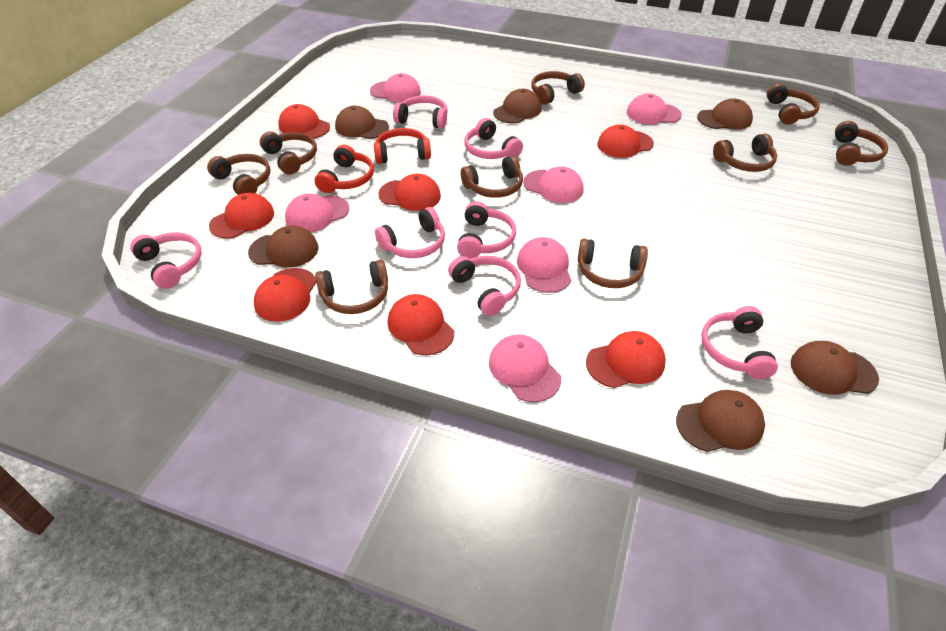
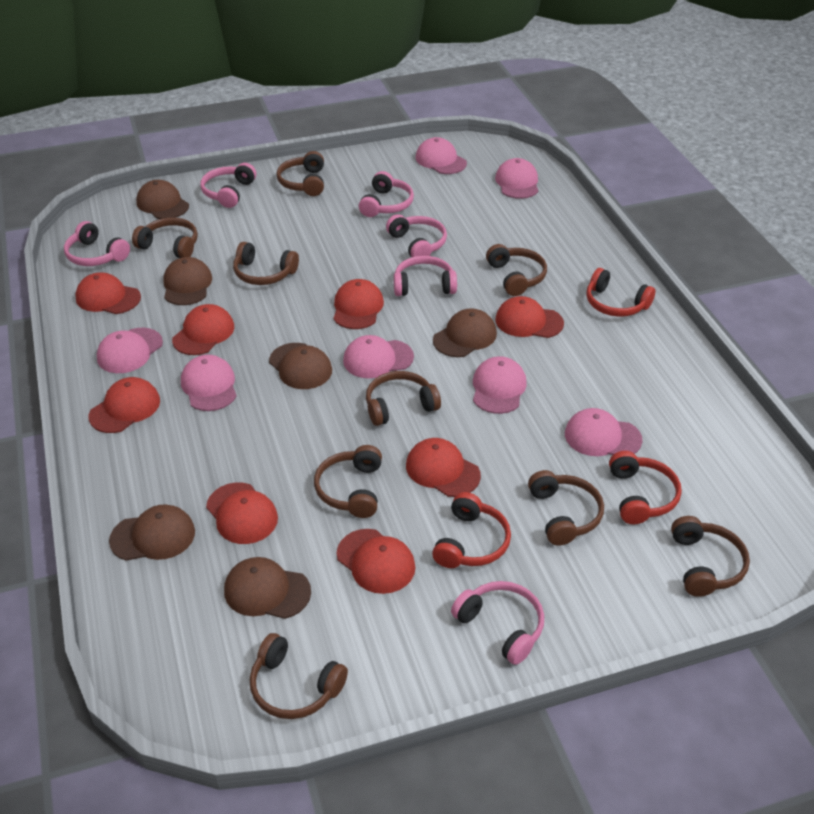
pink cap: [285,194,349,232] [370,73,421,102] [489,334,561,402] [517,237,571,293] [523,166,584,203] [627,94,682,124] = 6 -> [97,328,163,373] [181,355,237,411] [343,335,414,378] [416,137,467,174] [473,356,527,414] [495,158,538,199] [565,408,643,456] = 7
pink headphones: [130,232,202,289] [375,207,445,258] [393,95,448,129] [448,256,521,316] [457,201,516,258] [464,118,523,159] [702,306,778,379] = 7 -> [64,221,130,266] [200,163,256,208] [359,171,414,217] [386,214,447,257] [394,256,457,296] [451,581,544,665] = 6
red cap: [209,193,274,239] [254,268,316,322] [278,104,330,139] [378,174,441,211] [388,294,454,355] [586,331,666,388] [597,124,654,158] = 7 -> [75,273,141,314] [89,377,160,433] [172,304,234,355] [206,482,278,544] [333,279,384,329] [337,529,415,594] [406,438,481,497] [495,296,564,338] = 8
red headphones: [315,145,374,193] [374,128,431,164] = 2 -> [432,492,511,568] [586,268,655,317] [609,451,682,524] = 3

